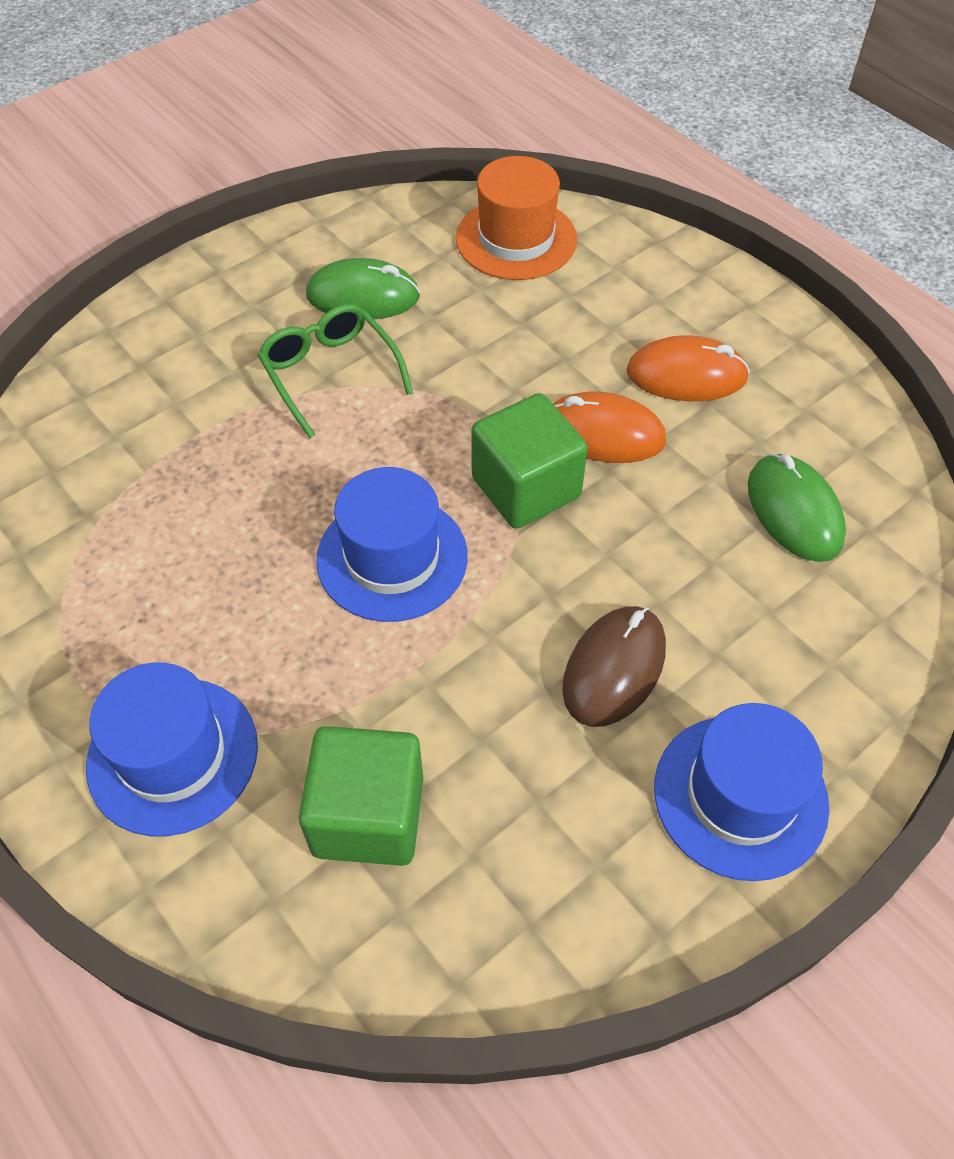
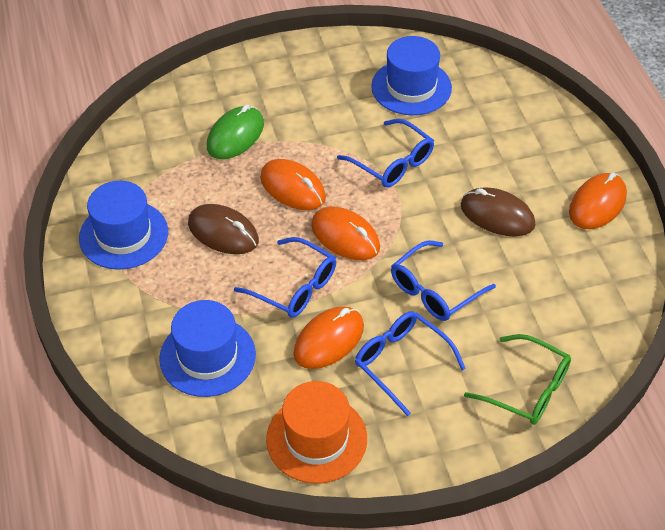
blue glasses: none = 0 -> [234,237,336,318] [337,119,434,187] [355,311,466,416] [391,241,496,321] = 4
brown mouse: [562,606,666,727] = 1 -> [188,204,259,254] [461,188,535,236] = 2
green cube: [299,726,423,866] [471,393,588,528] = 2 -> none = 0
green mouse: [306,258,420,319] [748,454,846,562] = 2 -> [207,105,264,159] = 1
orange mouse: [553,392,666,463] [626,335,750,401] = 2 -> [260,159,326,210] [293,306,364,369] [311,206,380,260] [569,172,627,229] = 4

